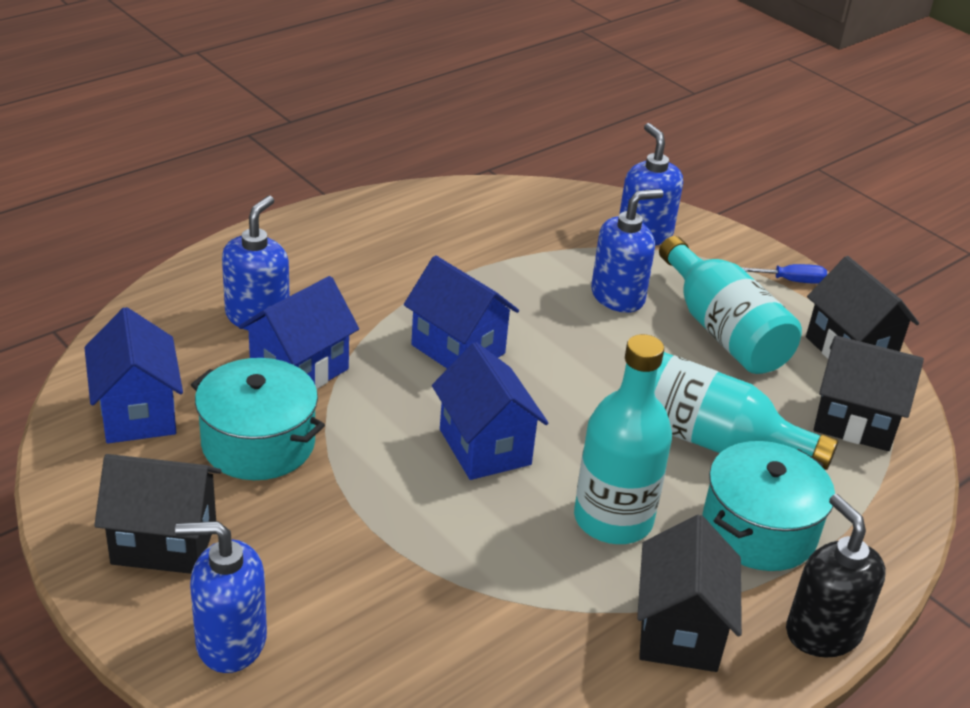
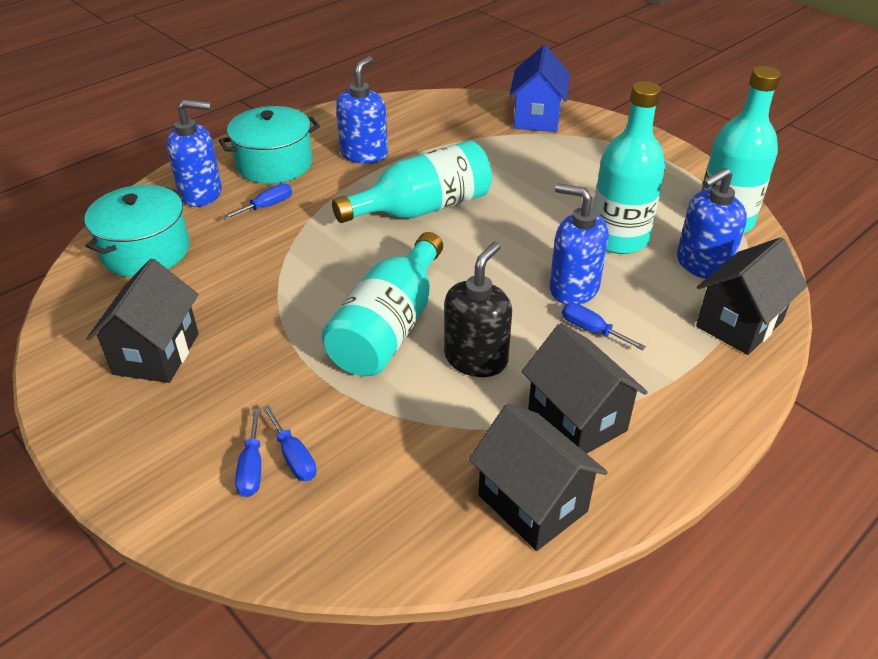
blue house: [84,307,183,443] [239,276,359,389] [404,255,519,369] [432,342,548,480] = 4 -> [509,45,570,132] = 1
blue screwdriver: [741,264,827,284] = 1 -> [222,183,292,220] [235,408,261,497] [262,405,317,481] [562,303,646,350] = 4
turquoise bottle: [574,334,672,544] [655,352,838,470] [659,236,802,374] = 3 -> [322,232,443,376] [332,140,492,223] [593,81,665,254] [701,66,781,233] = 4

